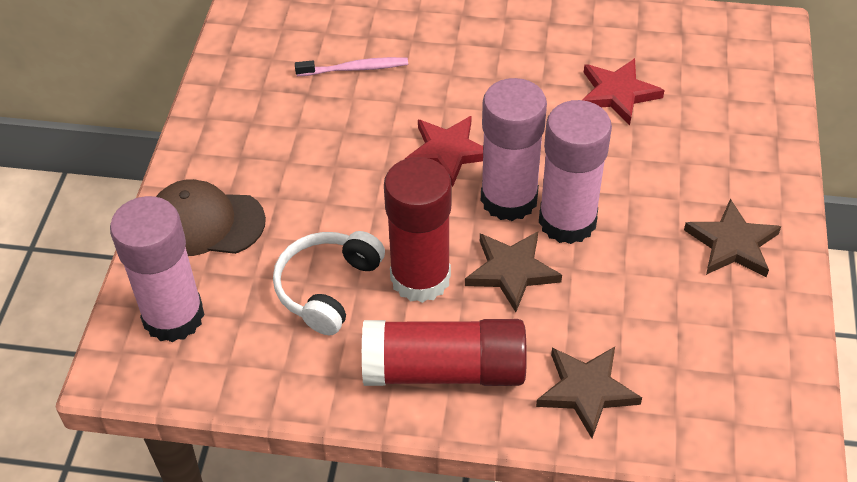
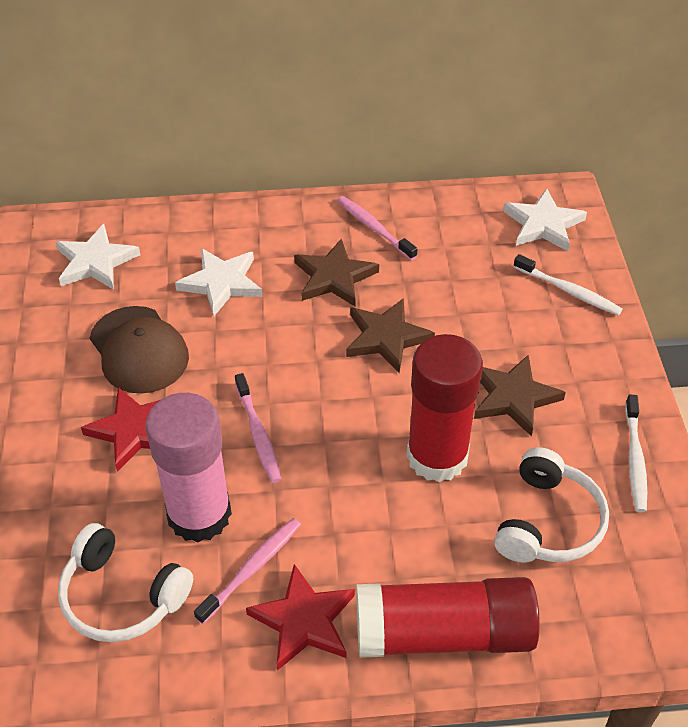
pink glue stick: [110,196,205,342] [481,78,547,221] [539,100,612,244] = 3 -> [145,393,232,543] = 1
pink toothbrush: [295,57,408,76] = 1 -> [194,518,301,624] [235,373,281,483] [337,196,417,260] = 3
white headphones: [273,231,385,335] = 1 -> [58,523,193,642] [494,447,609,563] = 2
white star: none = 0 -> [56,224,140,290] [175,248,262,316] [503,189,587,251] = 3
white toothbrush: none = 0 -> [514,254,623,316] [625,395,647,512] = 2

